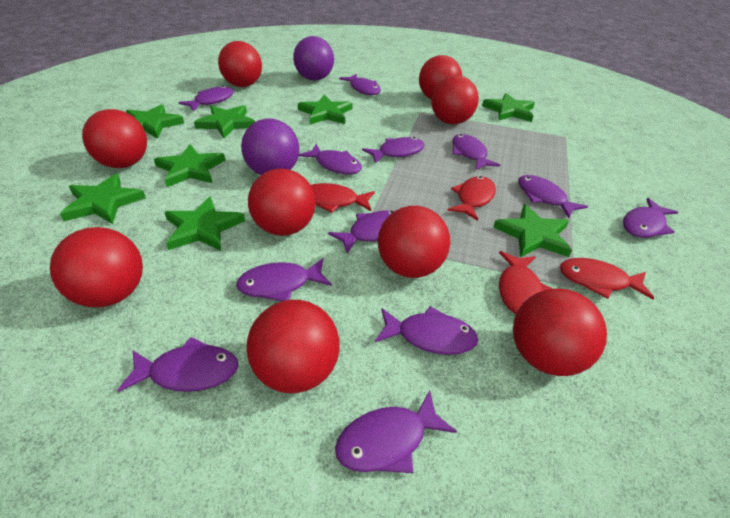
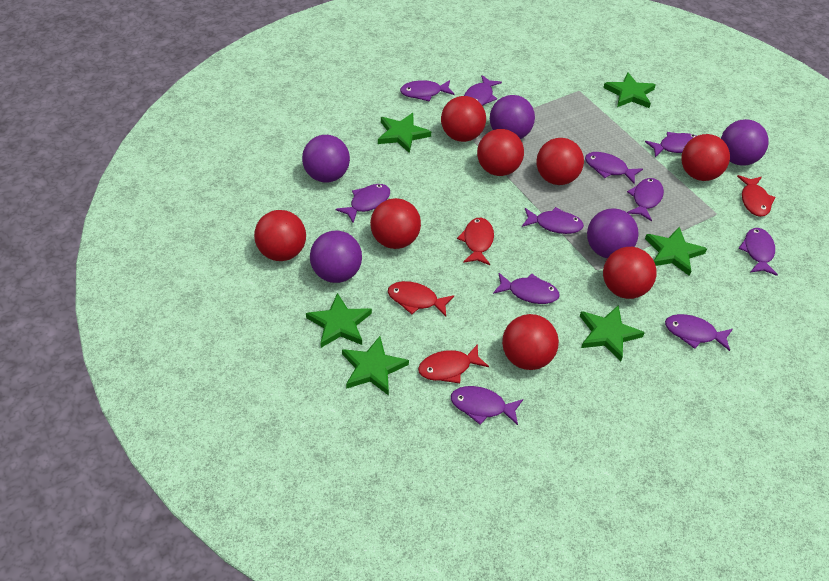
green star: [60,174,146,224] [126,104,184,139] [154,144,226,187] [165,196,245,251] [194,105,255,138] [298,95,353,125] [482,93,535,122] [493,204,572,258] = 8 -> [306,293,372,348] [342,336,409,396] [378,113,431,153] [580,305,645,361] [603,72,656,108] [645,227,707,276] = 6
purple ball: [241,119,299,175] [293,36,334,80] = 2 -> [302,135,350,182] [310,230,362,283] [490,95,535,139] [587,208,638,258] [721,119,769,166] = 5
purple fish: [117,337,238,392] [178,86,234,112] [236,258,332,301] [299,144,362,174] [328,210,394,254] [335,390,457,473] [339,74,381,95] [362,137,425,163] [375,306,478,355] [452,134,500,170] [518,175,588,218] [623,198,678,238] = 12 -> [335,184,390,223] [400,80,455,102] [451,386,523,425] [464,75,502,106] [493,273,560,304] [522,207,584,234] [585,152,643,184] [627,178,664,221] [645,132,696,157] [665,314,733,351] [739,228,778,276] = 11
red ball: [50,227,143,308] [82,109,147,168] [218,41,262,87] [247,300,340,393] [248,169,316,236] [378,206,450,278] [419,55,462,99] [431,75,479,124] [513,288,607,376] = 9 -> [254,210,306,261] [370,198,421,249] [441,96,486,142] [477,129,524,176] [502,314,559,370] [536,138,584,185] [603,247,657,299] [681,134,730,181] = 8

